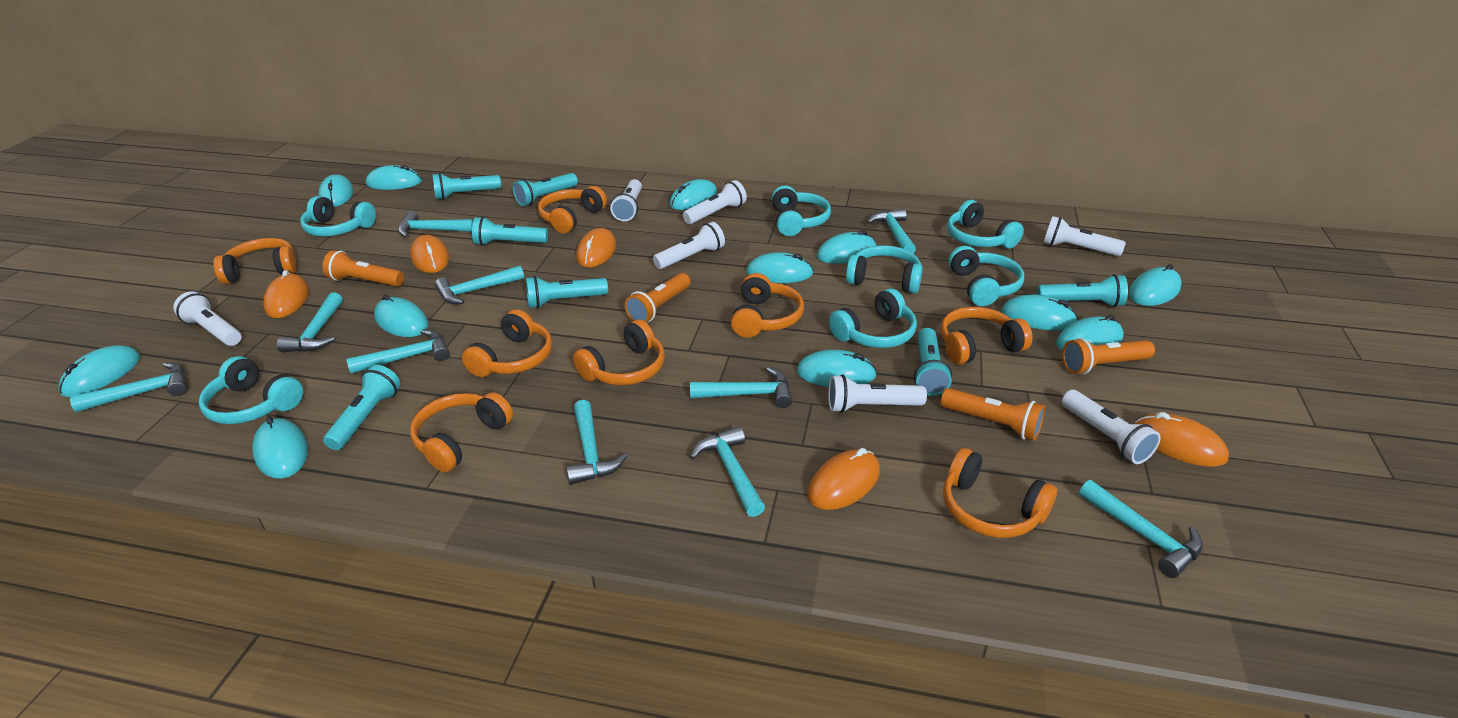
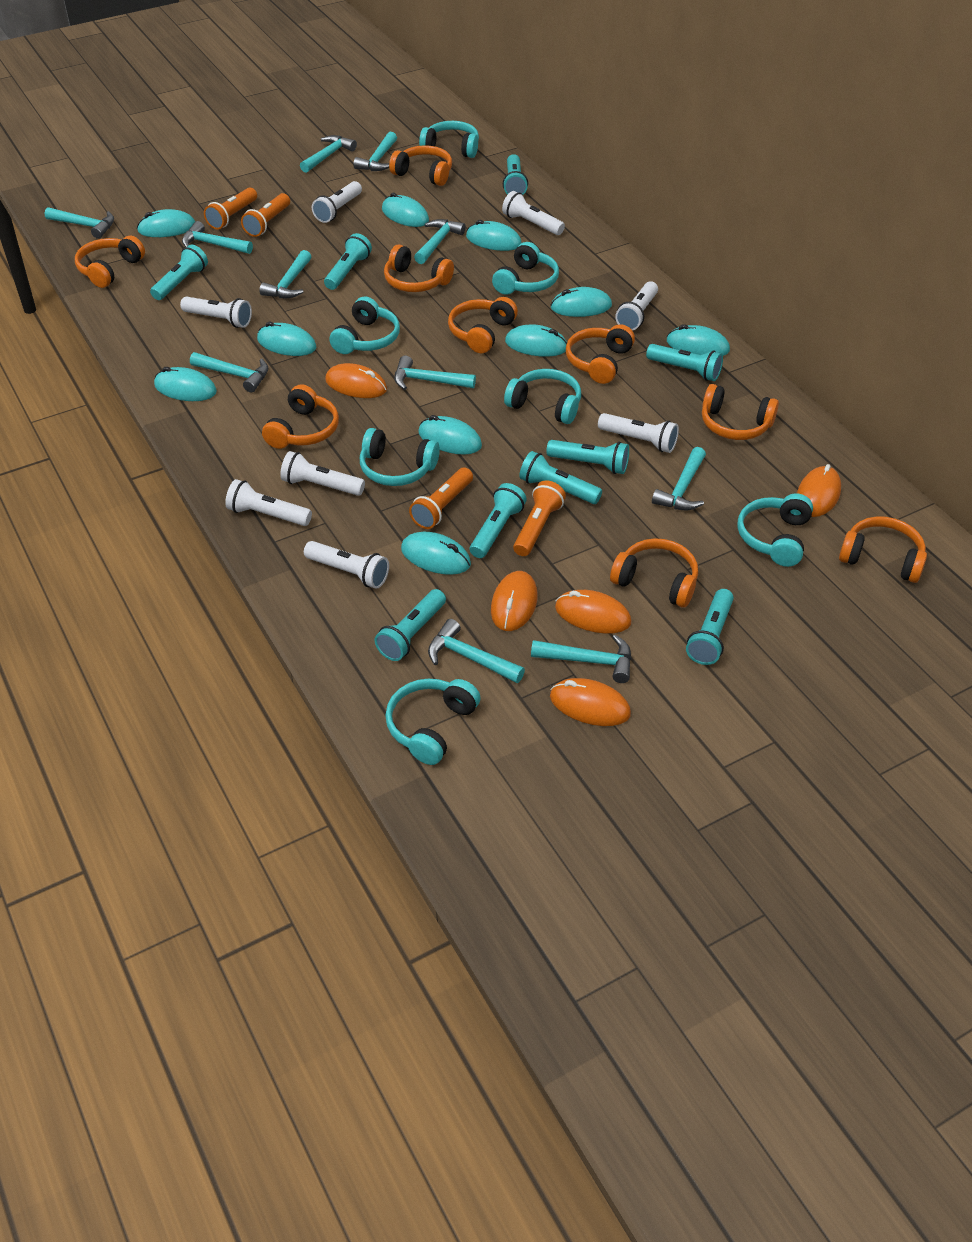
orange headphones: [214,238,297,284] [410,392,513,473] [462,309,552,377] [538,186,607,233] [573,319,665,385] [731,273,804,338] [940,307,1033,365] [943,448,1057,538] = 8 -> [75,236,145,288] [262,384,339,449] [384,244,454,292] [389,145,452,186] [448,297,518,353] [566,324,635,384] [610,538,698,608] [702,384,779,440] [839,517,927,583] = 9
turquoise flashlight: [323,365,400,450] [432,173,501,200] [472,217,548,246] [513,173,578,206] [526,276,608,308] [914,328,952,396] [1037,274,1128,307] = 7 -> [150,245,208,300] [324,233,372,290] [374,589,446,661] [470,483,527,558] [503,154,528,195] [519,451,602,504] [546,440,629,474] [646,344,723,381] [686,589,734,665] = 9
turquoise hammer: [70,363,187,412] [277,293,343,352] [346,329,450,374] [398,211,474,237] [435,266,524,304] [566,400,628,485] [690,367,792,408] [690,426,765,517] [867,208,916,254] [1079,480,1203,578] = 10 -> [45,207,114,239] [182,221,253,254] [190,352,268,392] [260,250,312,298] [300,135,357,173] [353,132,397,171] [394,356,476,390] [414,219,466,264] [428,619,525,683] [531,635,631,683] [652,447,706,510] = 11
turquoise mouse: [58,345,140,397] [252,416,308,479] [318,174,353,207] [366,165,422,190] [374,295,428,337] [669,179,717,210] [746,252,813,283] [797,350,877,387] [817,230,876,264] [1001,295,1078,331] [1056,315,1124,351] [1128,264,1182,306] = 12 -> [137,209,195,237] [154,367,217,401] [257,322,316,356] [382,193,429,227] [401,532,471,575] [418,415,482,455] [466,220,522,251] [505,324,567,357] [551,287,612,317] [667,324,730,356] = 10
white flashlight: [173,291,241,346] [610,179,642,221] [653,222,725,269] [683,180,747,224] [828,374,927,413] [1043,216,1126,256] [1062,390,1161,464] = 7 -> [180,297,252,328] [225,479,312,526] [280,451,365,496] [304,541,389,589] [312,181,362,223] [502,191,565,235] [598,413,679,453] [615,281,658,331] = 8

